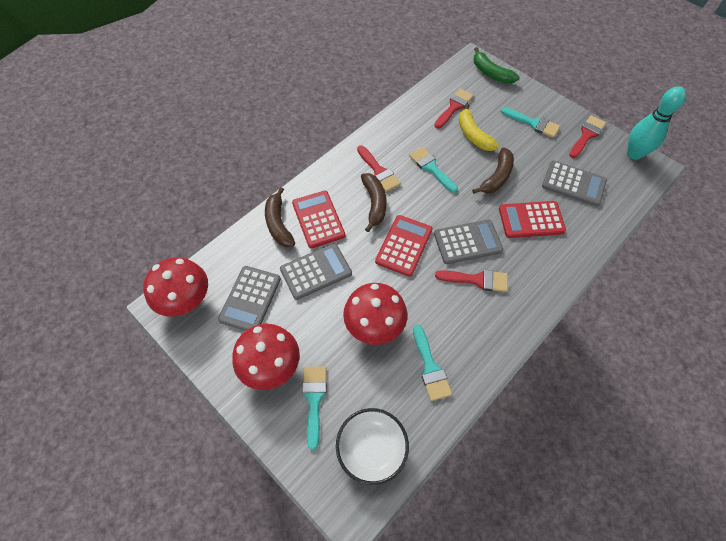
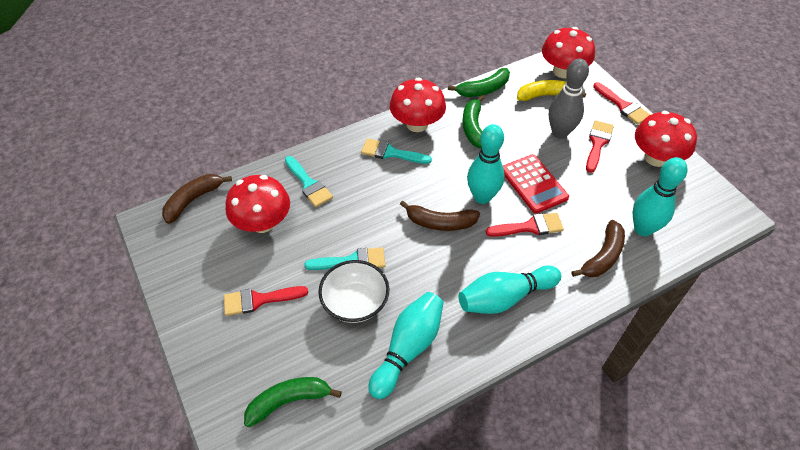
green banana: [474,47,520,84] = 1 -> [244,377,342,427] [448,68,510,97] [462,95,484,148] = 3
grey bowling pin: none = 0 -> [549,58,589,139] = 1
grey calculator: [218,266,281,331] [280,243,352,300] [434,220,503,264] [542,161,607,206] = 4 -> none = 0
red calculator: [292,191,345,248] [375,215,433,277] [499,201,566,238] = 3 -> [503,154,569,214] = 1
red mushroom: [143,257,208,317] [232,324,300,390] [343,283,407,345] = 3 -> [226,175,290,233] [390,78,446,132] [542,27,595,78] [635,111,697,167] = 4
turquoise bowling pin: [627,86,686,160] = 1 -> [368,292,444,399] [459,265,561,314] [467,124,505,204] [632,157,688,236] = 4
turquoise brush: [302,366,327,450] [409,147,458,193] [413,325,452,401] [501,107,560,138] = 4 -> [285,156,333,207] [305,247,385,270] [361,138,432,164] = 3

